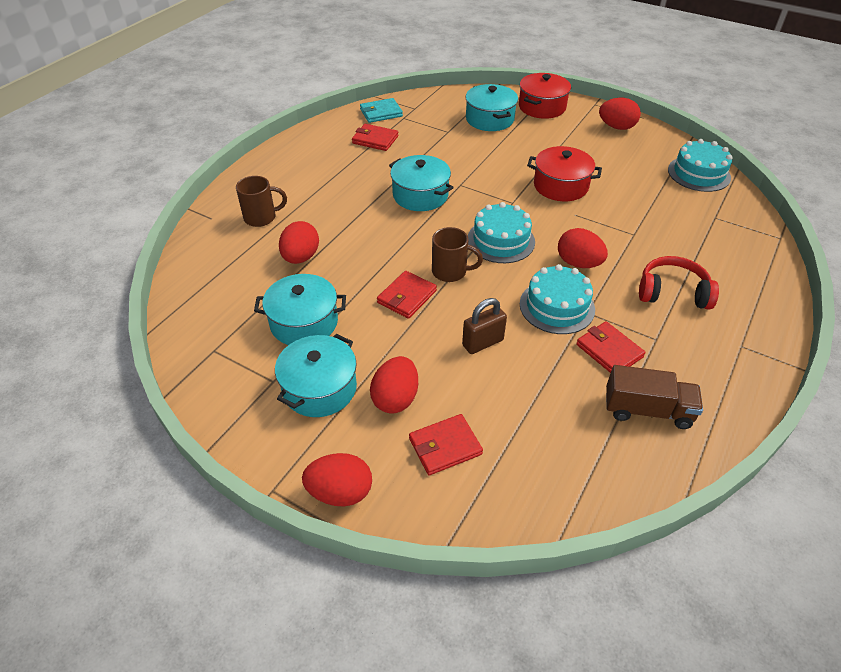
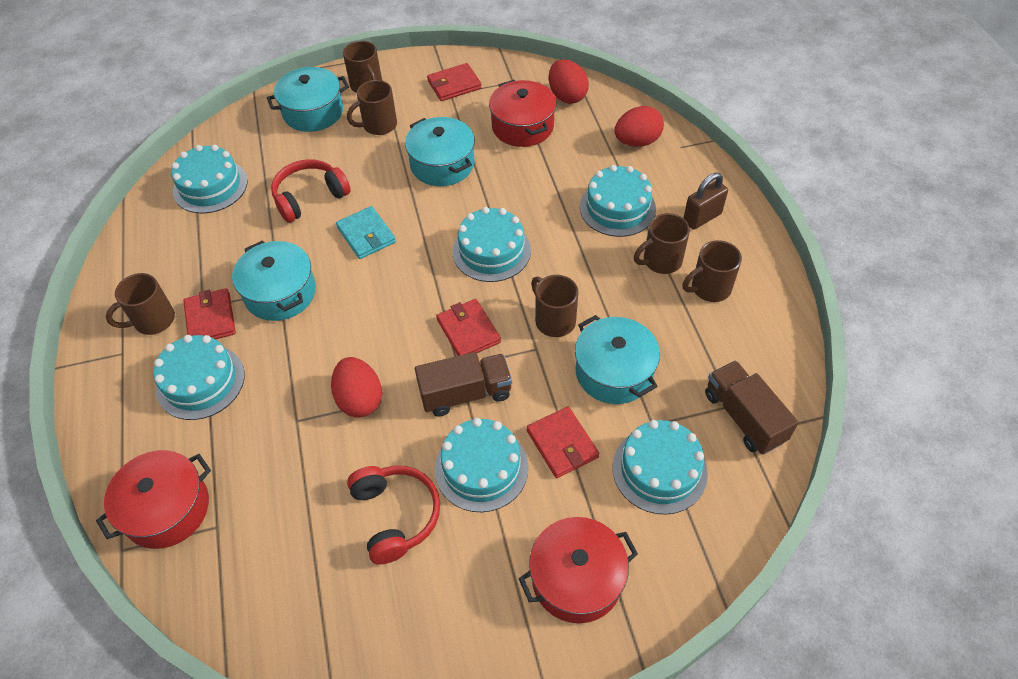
brown mug: [236,176,287,227] [432,227,483,282] = 2 -> [106,273,175,335] [343,41,382,93] [347,80,397,135] [531,275,578,337] [634,213,690,274] [683,240,742,302] = 6
brown truck: [606,365,703,429] = 1 -> [415,352,512,417] [705,360,798,454] = 2
red egg: [279,221,319,264] [302,453,372,506] [370,356,418,414] [558,228,608,268] [599,98,641,130] = 5 -> [331,357,382,418] [549,59,589,104] [615,106,664,147] = 3
red headphones: [639,256,719,310] = 1 -> [271,159,351,223] [347,466,440,565] = 2
red pot: [519,73,571,119] [527,146,602,201] = 2 -> [96,450,211,549] [489,80,556,147] [518,517,638,623] = 3
turquoise cake: [468,202,535,263] [520,264,595,334] [668,139,733,192] = 3 -> [153,335,245,420] [171,145,248,213] [435,418,529,512] [452,207,531,282] [580,165,656,237] [613,420,708,515] = 6

